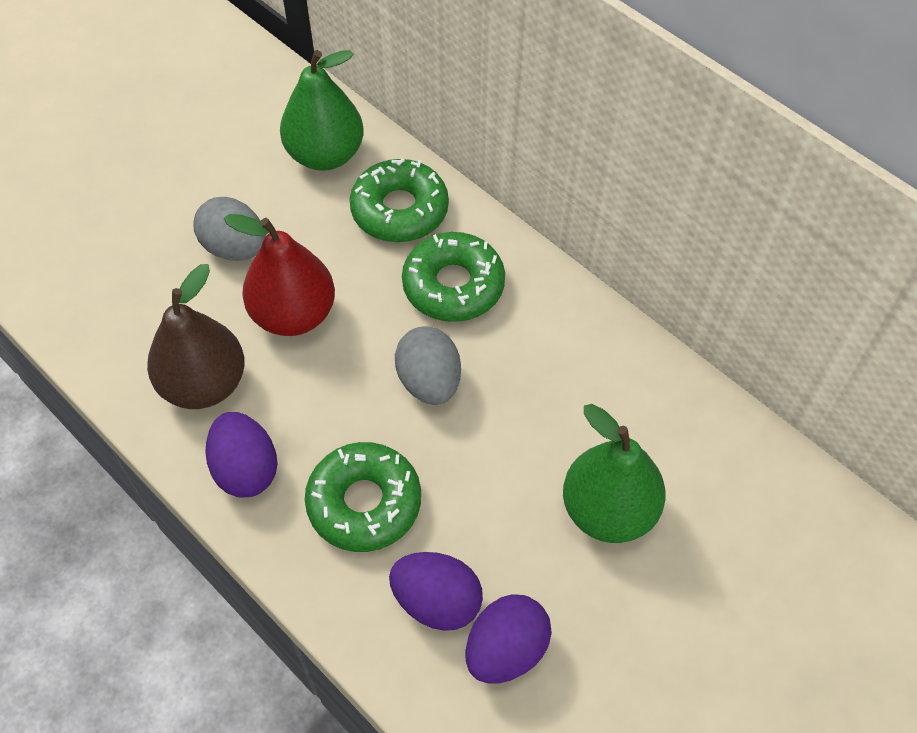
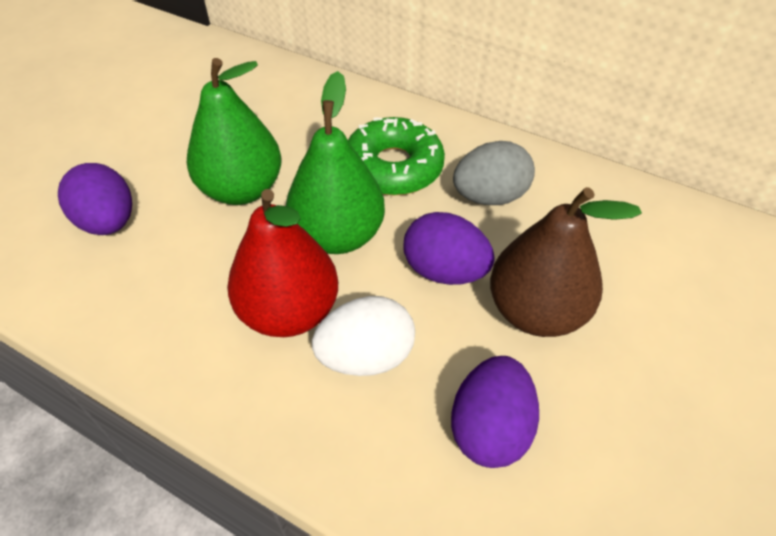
green donut: [305,442,421,552] [350,158,449,242] [402,232,505,322] = 3 -> [348,117,445,195] = 1
grey egg: [193,197,265,261] [395,326,461,405] = 2 -> [453,141,535,205] = 1
white egg: none = 0 -> [312,296,415,376] = 1

